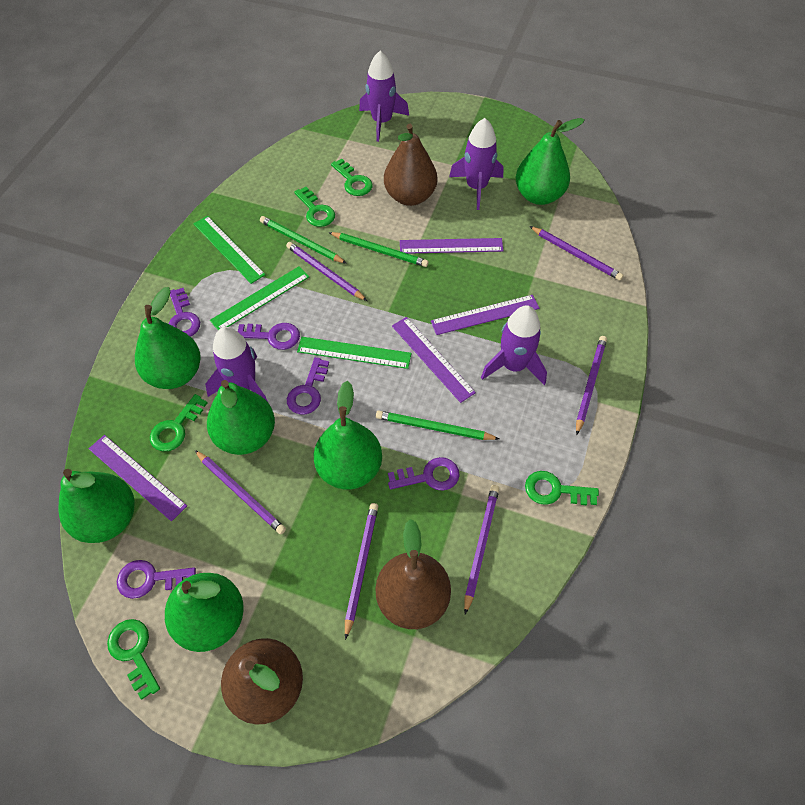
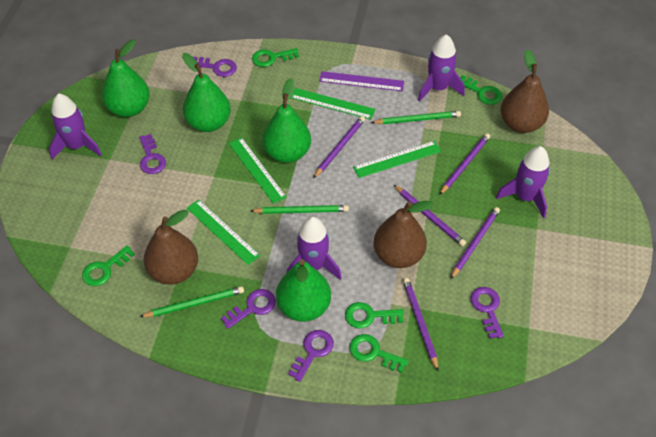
green pear: [58,469,135,543] [135,287,201,389] [165,573,244,652] [207,380,275,455] [314,381,382,490] [516,118,585,205] = 6 -> [102,40,150,117] [182,53,231,132] [262,78,311,163] [276,259,331,322] = 4
green ruler: [194,216,265,284] [210,266,309,330] [297,337,412,369] = 3 -> [187,199,260,265] [229,137,286,204] [291,88,376,120] [353,141,441,178] = 4
purple pencil: [195,450,286,534] [286,242,367,301] [345,503,378,640] [464,485,499,615] [530,226,624,281] [576,336,607,435] = 6 -> [313,116,365,178] [394,185,466,246] [403,278,439,371] [439,133,490,195] [451,207,500,279] = 5
purple ruler: [89,435,187,521] [392,317,476,403] [400,238,504,254] [431,295,539,335] = 4 -> [319,71,404,91] = 1

